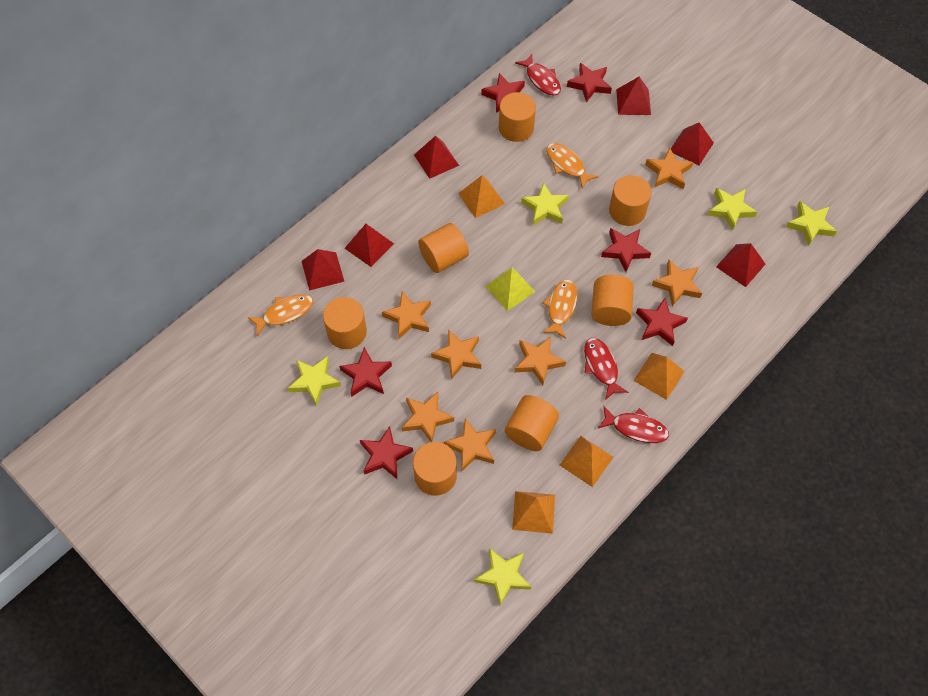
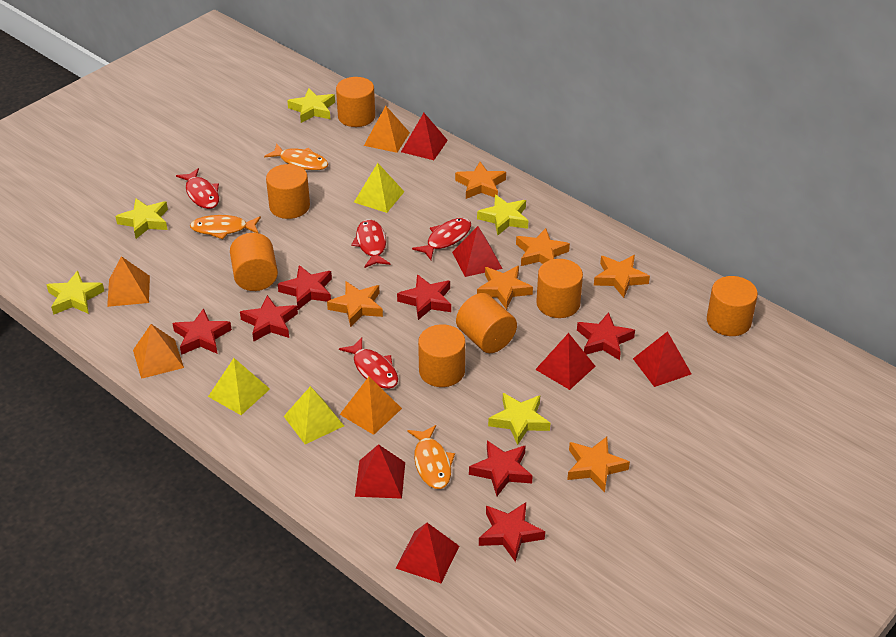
orange star: [382,291,431,339] [402,392,454,442] [431,329,481,380] [444,418,496,471] [514,336,566,385] [645,148,693,189] [652,260,702,306] = 7 -> [327,281,383,327] [455,162,506,199] [477,266,533,310] [516,228,570,266] [567,437,630,492] [594,255,650,298] = 6
red fish: [515,54,561,96] [584,338,628,400] [597,406,669,443] = 3 -> [176,168,219,209] [339,337,398,389] [351,219,390,268] [412,218,471,260] = 4
red star: [339,347,392,397] [360,426,413,479] [481,73,525,113] [567,63,612,102] [601,228,651,272] [636,298,688,346] = 6 -> [172,308,232,355] [240,295,298,342] [278,265,332,310] [397,274,451,320] [469,441,533,496] [479,502,545,562] [577,312,635,360] = 7
yellow pyramid: [485,267,535,311] = 1 -> [208,358,270,415] [284,386,344,444] [354,163,404,213] = 3

